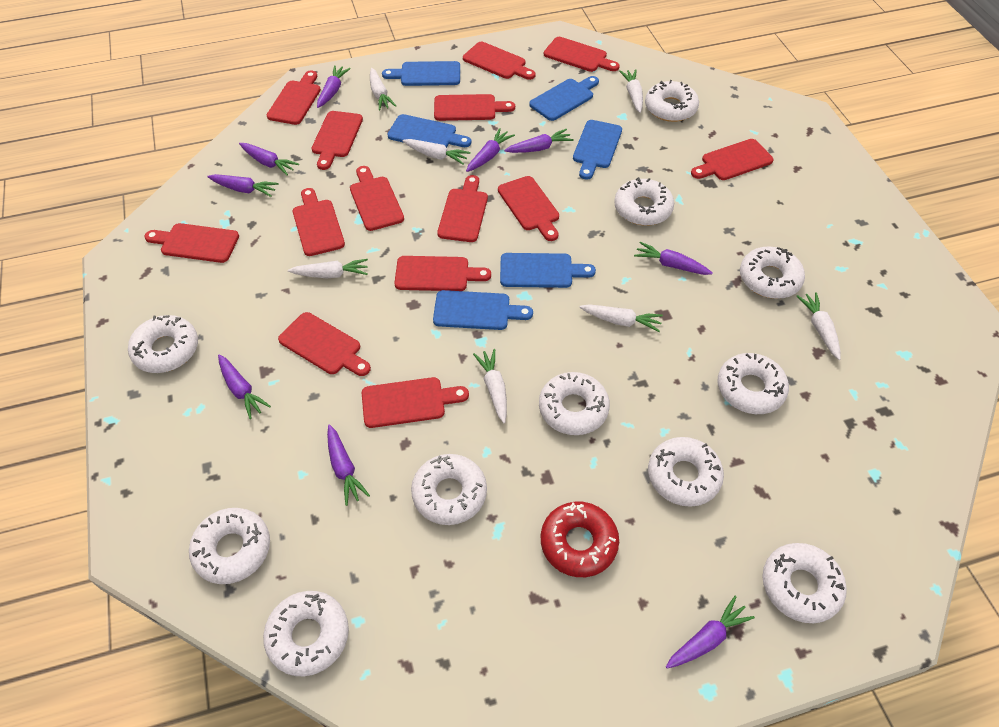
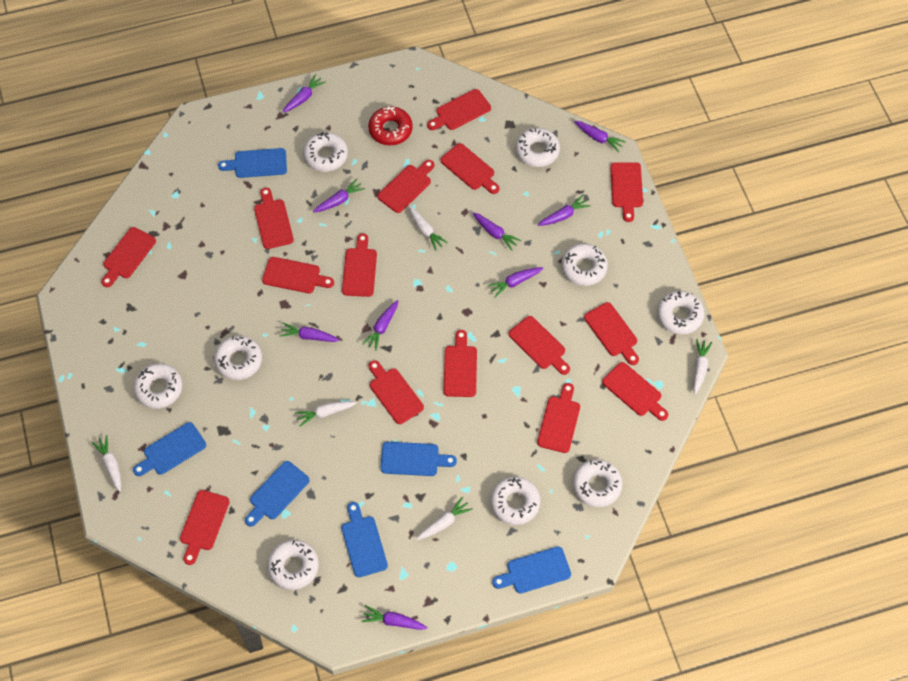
red cutting board: [144,223,239,263] [267,71,321,125] [278,312,371,376] [293,188,345,256] [311,111,363,170] [350,166,404,231] [362,377,469,428] [394,256,491,291] [434,94,515,121] [437,175,488,242] [463,42,536,80] [498,176,559,241] [544,37,620,72] [691,139,774,180] = 14 -> [101,227,156,287] [180,490,230,565] [254,188,294,249] [262,257,334,293] [342,234,377,297] [369,360,424,424] [378,160,434,213] [427,89,491,130] [440,143,500,194] [443,330,477,397] [509,316,570,375] [537,383,580,453] [584,302,639,365] [602,362,668,421] [610,162,643,222] = 15
white carrot: [288,259,368,278] [370,68,396,110] [402,139,470,165] [473,349,507,423] [579,304,663,332] [619,69,643,113] [796,292,841,360] = 7 -> [92,435,121,492] [295,401,357,426] [408,206,448,251] [416,497,473,540] [693,339,712,394] = 5
white donut: [128,315,198,373] [189,508,270,584] [263,591,349,676] [411,454,487,525] [539,372,610,435] [614,177,674,226] [645,80,699,122] [648,437,724,507] [717,353,789,414] [740,247,805,299] [762,543,847,623] = 11 -> [133,363,182,409] [214,336,262,380] [267,540,319,590] [303,132,348,172] [490,477,540,525] [515,128,560,167] [561,243,608,286] [572,459,622,507] [657,291,704,334] = 9

